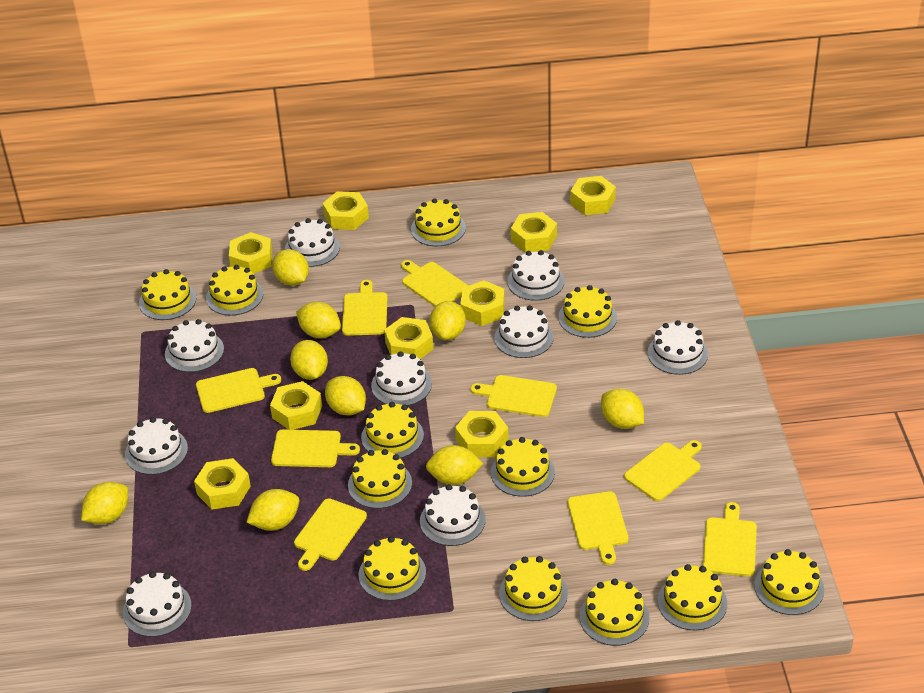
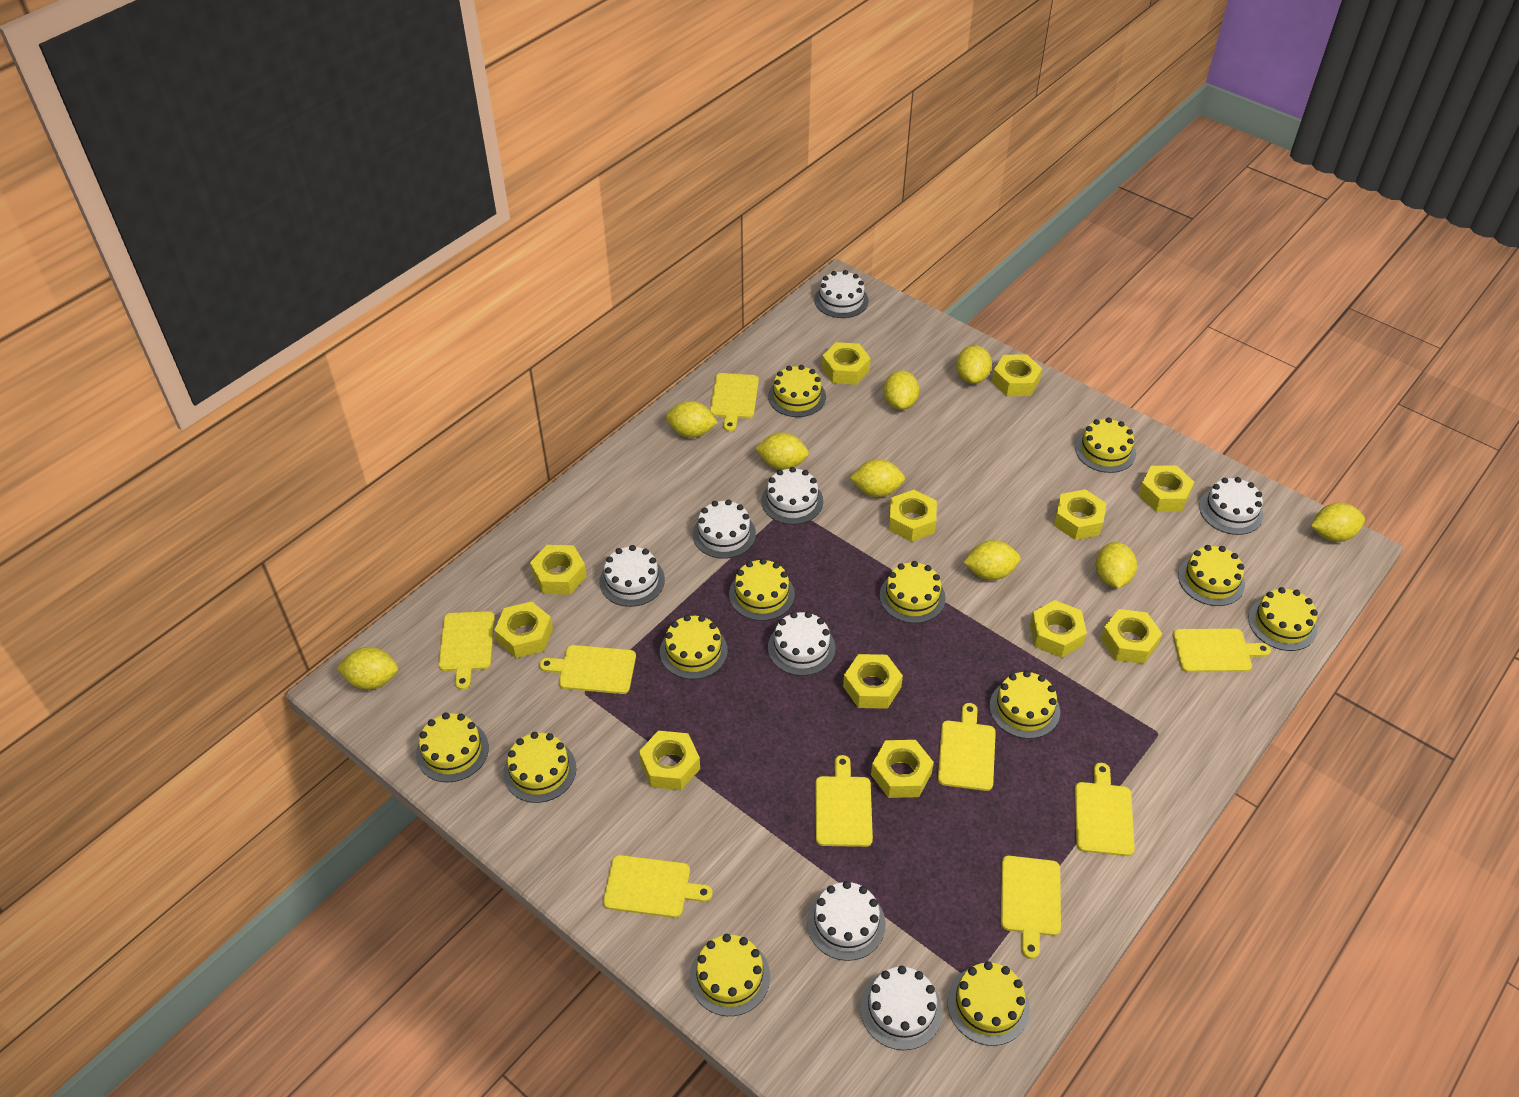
white cake: [123,571,192,637] [125,417,188,475] [165,319,224,372] [285,218,340,267] [371,351,432,406] [420,484,485,546] [494,305,554,358] [507,250,565,301] [648,320,708,375] = 9 -> [600,545,665,607] [693,499,756,559] [761,467,823,525] [768,611,836,676] [807,881,886,961] [814,270,869,318] [860,966,942,1050] [1199,477,1263,535] = 8
yellow nut: [194,458,251,509] [229,232,273,274] [270,381,322,430] [322,191,369,230] [384,317,433,359] [455,411,509,457] [461,280,505,326] [511,212,557,253] [570,176,616,215] = 9 -> [494,601,553,658] [530,545,587,595] [639,730,700,790] [822,342,871,385] [843,654,903,709] [871,740,934,798] [889,490,937,542] [992,354,1042,396] [1030,600,1087,658] [1054,489,1107,540] [1101,609,1162,664] [1138,466,1194,512] = 12

